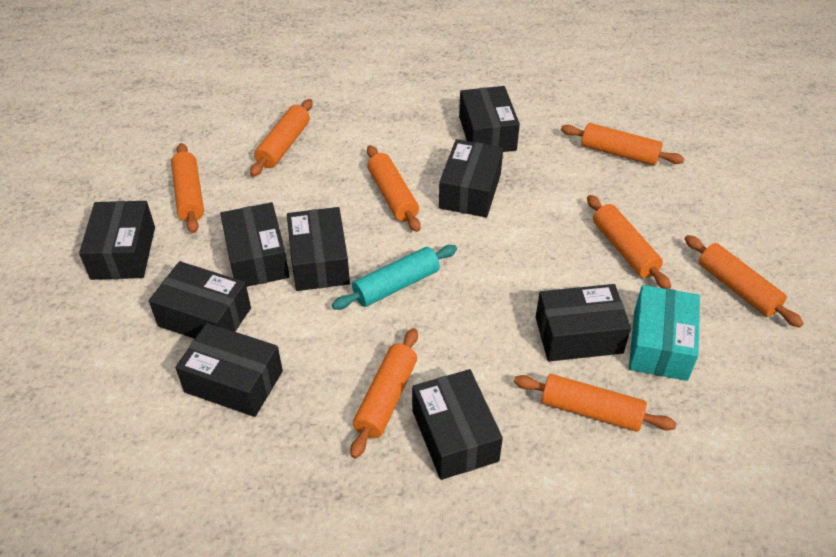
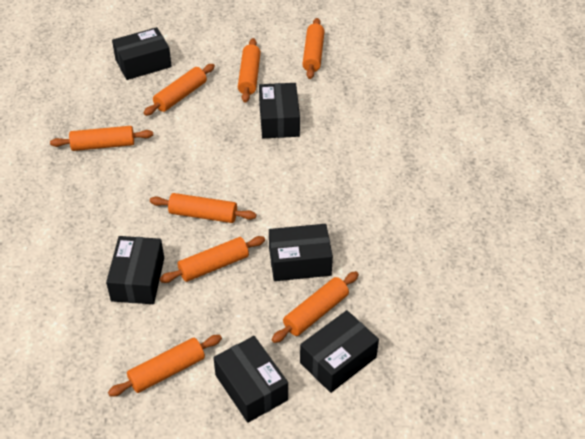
black box: [79,201,155,280] [149,261,251,339] [175,323,283,417] [220,202,290,287] [287,207,350,291] [412,369,503,480] [439,139,503,217] [459,86,520,152] [535,284,631,361] = 9 -> [106,236,164,304] [112,27,172,80] [213,336,288,423] [259,83,300,138] [269,224,333,281] [300,310,379,393] = 6
turquoise box: [629,285,700,381] = 1 -> none = 0
turquoise rolling pin: [332,245,457,310] = 1 -> none = 0

